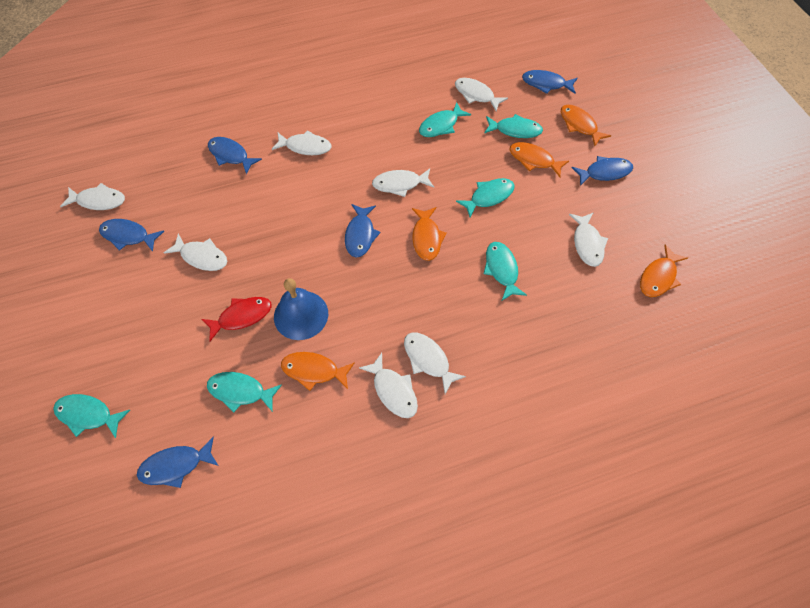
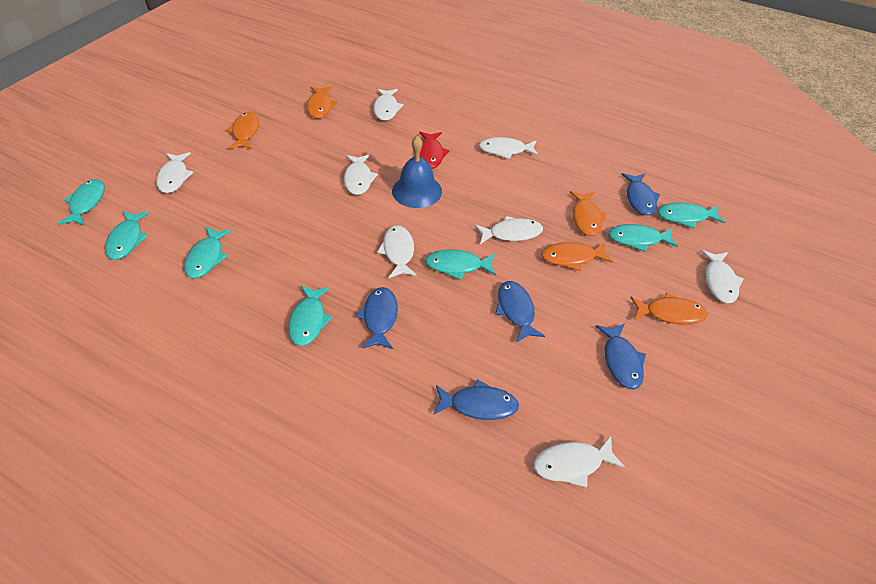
blue fish: [99,219,164,252] [137,437,219,488] [208,137,262,175] [345,204,380,258] [522,70,577,94] [572,156,633,186] = 6 -> [356,287,398,349] [433,380,519,420] [495,281,545,342] [596,323,646,390] [621,173,660,215] = 5
turquoise fish: [53,394,130,438] [207,372,282,412] [419,102,471,137] [456,178,515,218] [484,114,543,138] [484,242,527,301] = 6 -> [58,179,105,226] [105,211,149,260] [184,227,232,278] [288,286,333,346] [425,250,496,280] [608,224,678,252] [657,202,725,229] = 7

